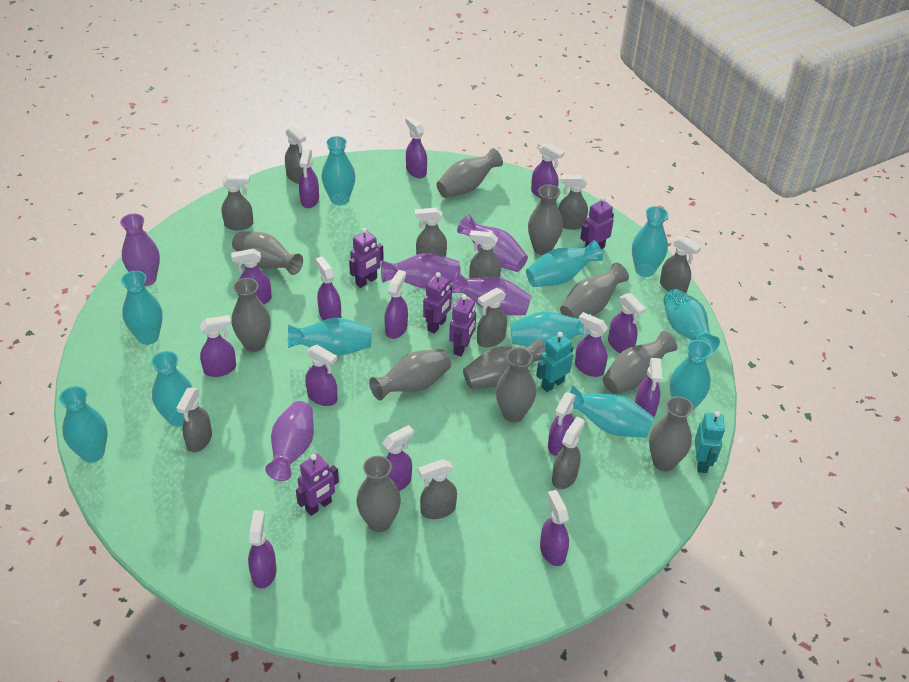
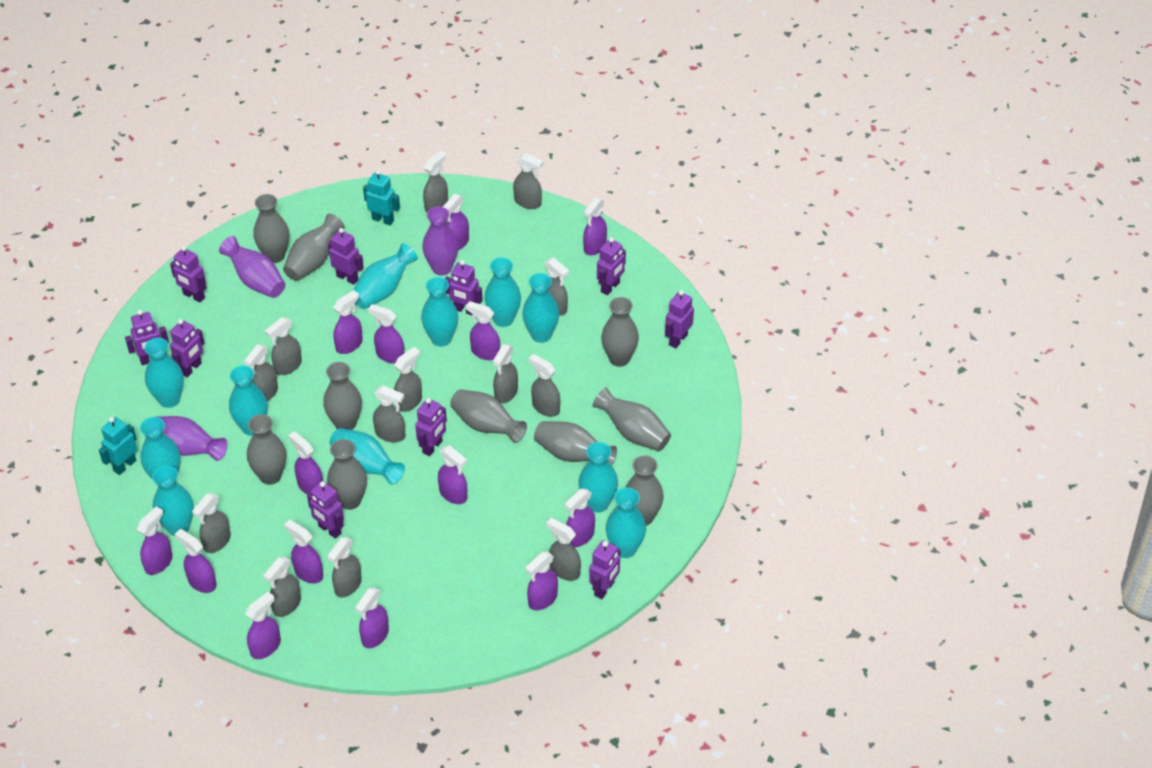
grey spray bottle: [177,387,212,452] [221,174,253,230] [285,126,306,184] [415,208,447,257] [418,459,457,519] [469,230,501,279] [477,288,507,347] [552,417,585,489] [558,175,588,230] [660,235,701,293] = 10 -> [192,493,231,553] [244,344,278,401] [263,557,301,617] [265,317,302,375] [327,537,362,597] [373,386,406,443] [394,347,422,412] [423,151,448,212] [493,344,518,404] [513,153,543,209] [529,354,560,417] [545,258,569,316] [546,518,581,581] = 13
grey vase: [231,278,271,352] [232,232,303,275] [356,456,401,532] [369,349,451,401] [436,148,503,198] [463,338,545,389] [496,348,536,422] [528,184,563,255] [560,262,629,319] [603,331,677,394] [649,396,693,471] = 11 -> [247,414,286,485] [253,194,289,263] [283,213,344,281] [323,362,362,430] [327,439,367,510] [450,389,527,443] [534,421,617,465] [593,387,671,451] [601,297,639,367] [626,455,664,526] = 10
purple robot: [296,454,339,516] [349,228,384,288] [423,272,452,334] [449,295,476,356] [580,197,614,249] = 5 -> [125,310,169,365] [170,246,206,303] [170,319,204,377] [307,481,344,539] [328,228,364,285] [415,398,447,456] [445,260,483,315] [589,540,620,599] [597,237,626,295] [665,290,694,348] = 10
purple spray bottle: [200,315,236,377] [231,249,272,304] [248,510,277,589] [299,149,319,208] [305,345,337,406] [316,257,341,320] [382,425,414,491] [384,270,408,339] [405,116,427,178] [531,143,564,198] [540,490,569,566] [548,392,576,456] [575,312,608,377] [608,293,646,353] [635,358,662,417] = 15 -> [137,506,173,575] [175,529,217,593] [245,591,281,659] [284,520,323,584] [288,431,323,495] [333,290,363,354] [355,587,389,648] [368,304,405,364] [438,445,467,504] [443,194,469,250] [466,301,500,360] [525,552,558,610] [565,488,595,547] [583,198,607,255] = 14
purple vase: [120,214,160,286] [265,401,314,481] [381,253,461,289] [452,272,532,315] [457,215,528,272] = 5 -> [157,416,227,461] [219,236,285,298] [422,206,458,276] = 3

